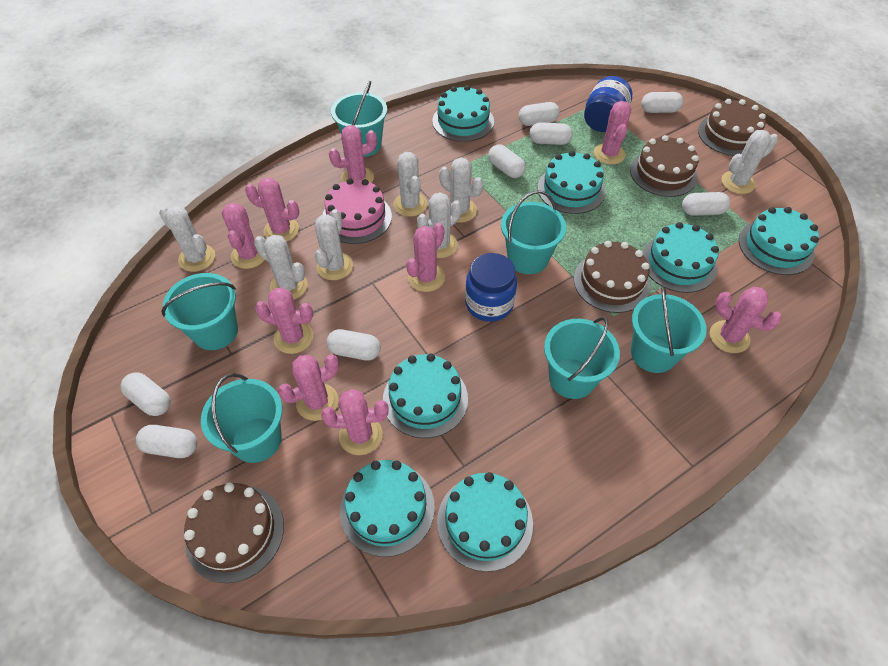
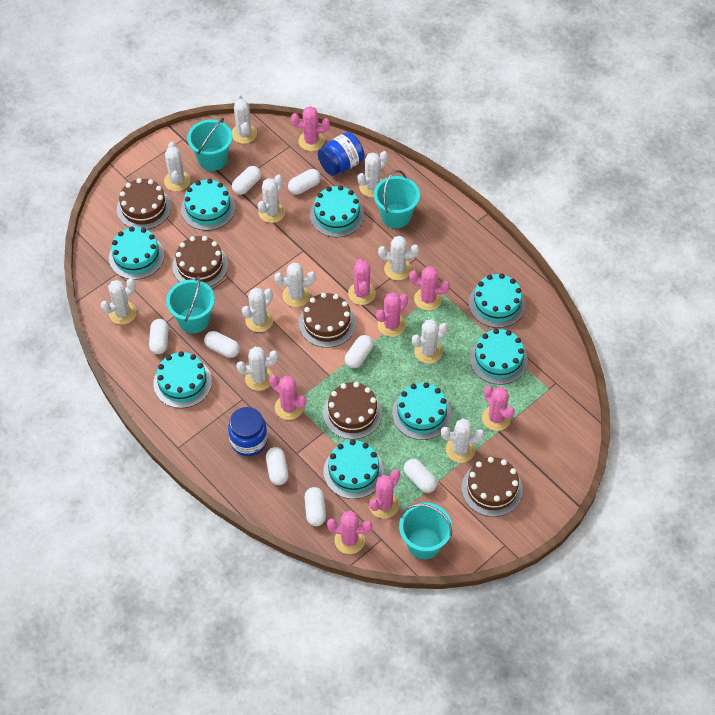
brown cake: [184,482,284,583] [574,241,650,313] [630,135,699,197] [698,99,766,156] = 4 -> [117,178,171,230] [172,236,228,287] [299,293,356,348] [323,382,382,439] [462,457,523,517] = 5
pink cactus: [222,203,265,269] [245,177,299,242] [255,287,313,354] [278,355,339,421] [321,389,389,455] [329,125,377,183] [406,223,445,292] [594,101,631,165] [710,287,782,353] = 9 -> [269,375,306,420] [291,106,330,151] [327,511,372,554] [348,258,376,305] [369,469,400,519] [376,292,408,337] [409,266,450,311] [482,386,515,431] = 8
pink cake: [322,178,392,244] = 1 -> none = 0
turquoise bucket: [161,273,238,350] [201,373,282,463] [331,81,387,157] [501,190,566,274] [544,317,620,399] [631,286,707,373] = 6 -> [166,276,215,333] [187,118,233,171] [374,170,420,228] [399,502,452,559] = 4
turquoise cake: [340,460,435,557] [383,353,468,438] [432,85,494,142] [437,472,533,572] [538,151,606,214] [643,222,719,293] [739,207,819,275] = 7 -> [109,227,164,280] [153,351,212,408] [181,179,235,231] [310,185,364,237] [323,440,384,499] [392,382,451,440] [469,274,525,328] [470,329,528,385] = 8
white cactus: [159,206,215,272] [254,235,308,299] [315,209,353,280] [393,152,427,217] [417,192,462,258] [439,157,483,223] [721,130,778,194] = 7 -> [101,278,137,325] [164,142,191,191] [232,95,257,144] [237,347,278,391] [242,288,273,332] [258,175,285,223] [274,263,316,307] [358,151,388,197] [378,236,419,280] [412,319,448,364] [441,419,485,463] = 11

